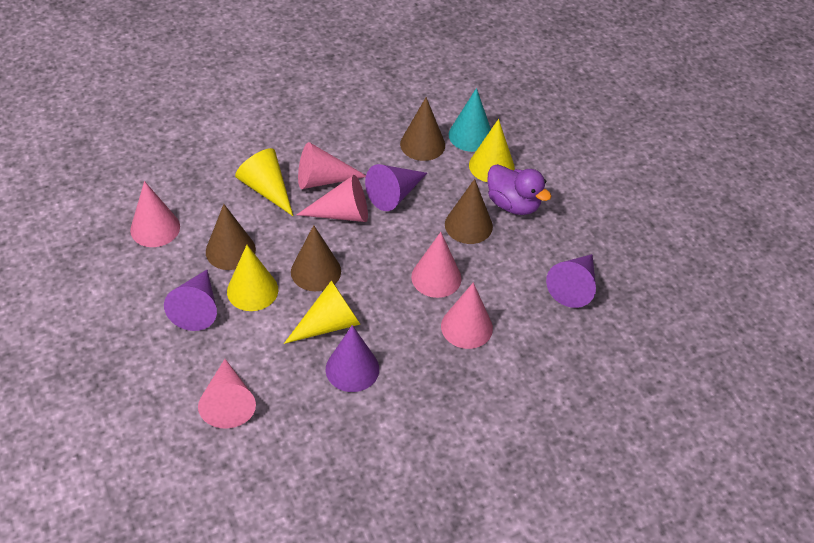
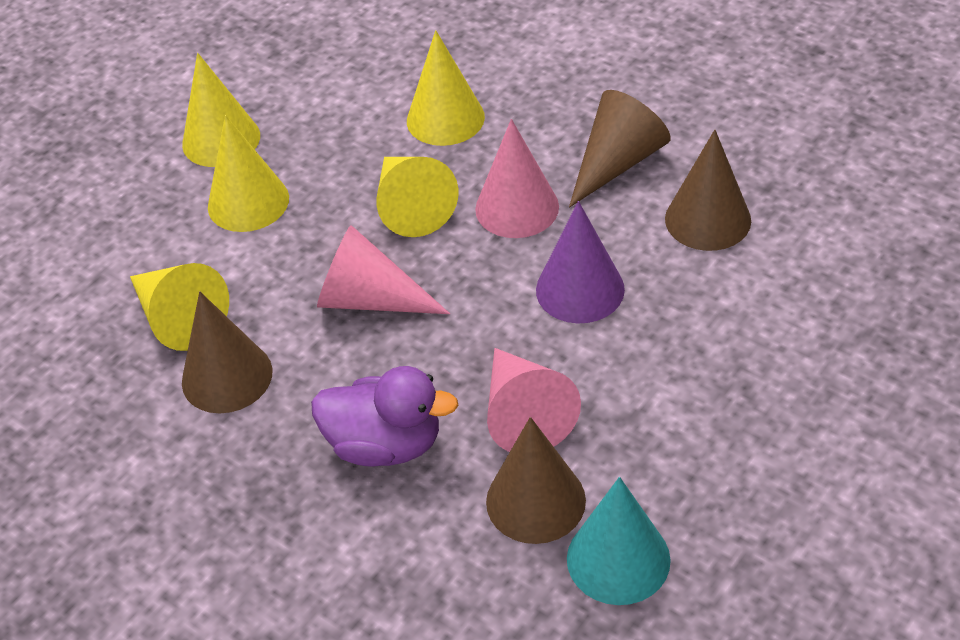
pink cone: [130,181,180,247] [198,359,256,429] [297,175,368,222] [298,142,366,189] [411,232,462,298] [441,282,493,349] = 6 -> [317,225,450,314] [475,119,559,238] [487,348,581,452] = 3
purple cone: [164,270,217,331] [326,325,379,392] [365,164,427,211] [546,254,596,308] = 4 -> [536,201,625,323] = 1
yellow cone: [227,245,278,311] [235,148,293,216] [284,280,360,344] [469,119,515,182] = 4 -> [130,263,229,351] [182,53,260,167] [208,115,289,232] [377,157,458,237] [407,30,485,146] = 5

